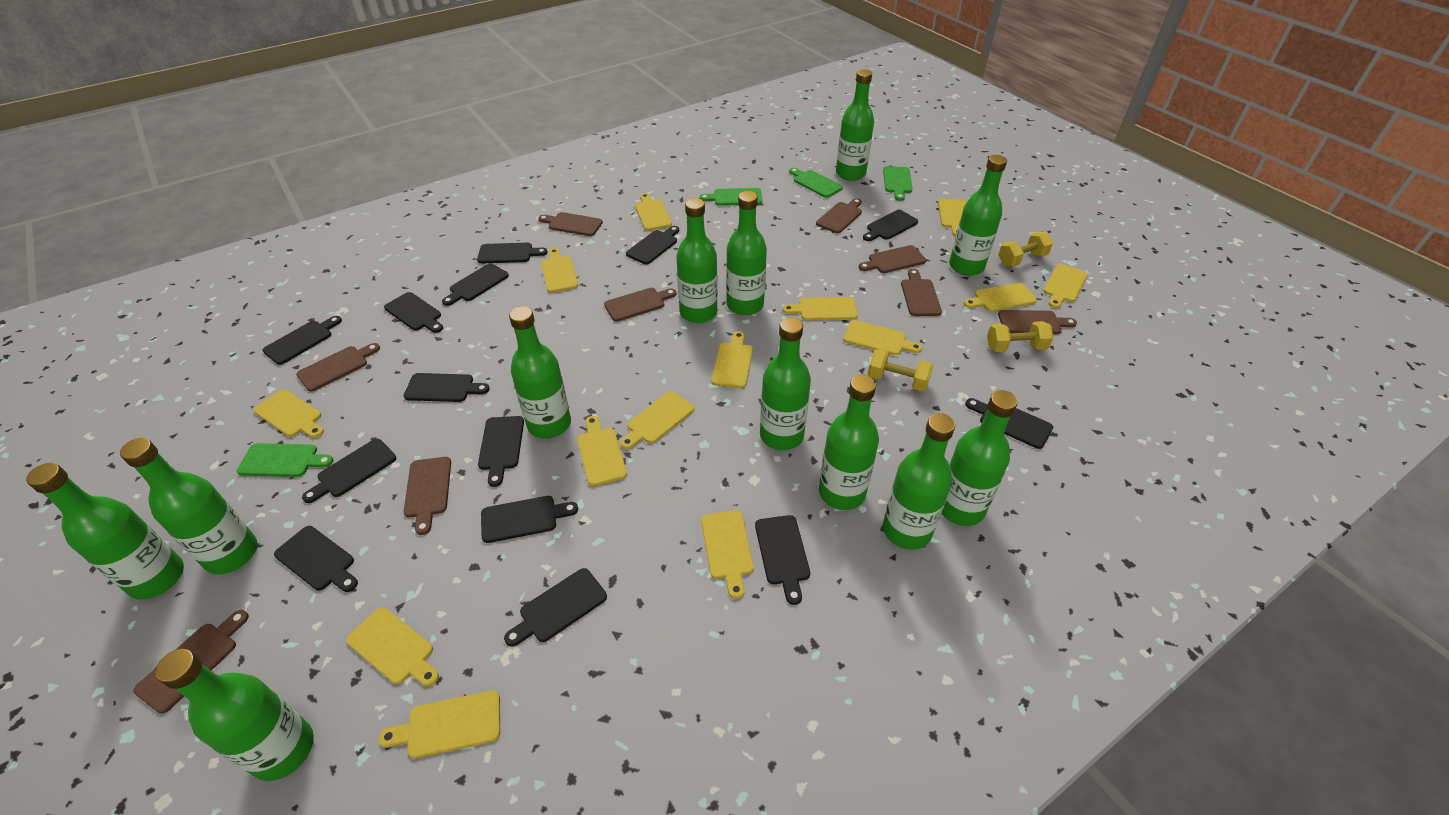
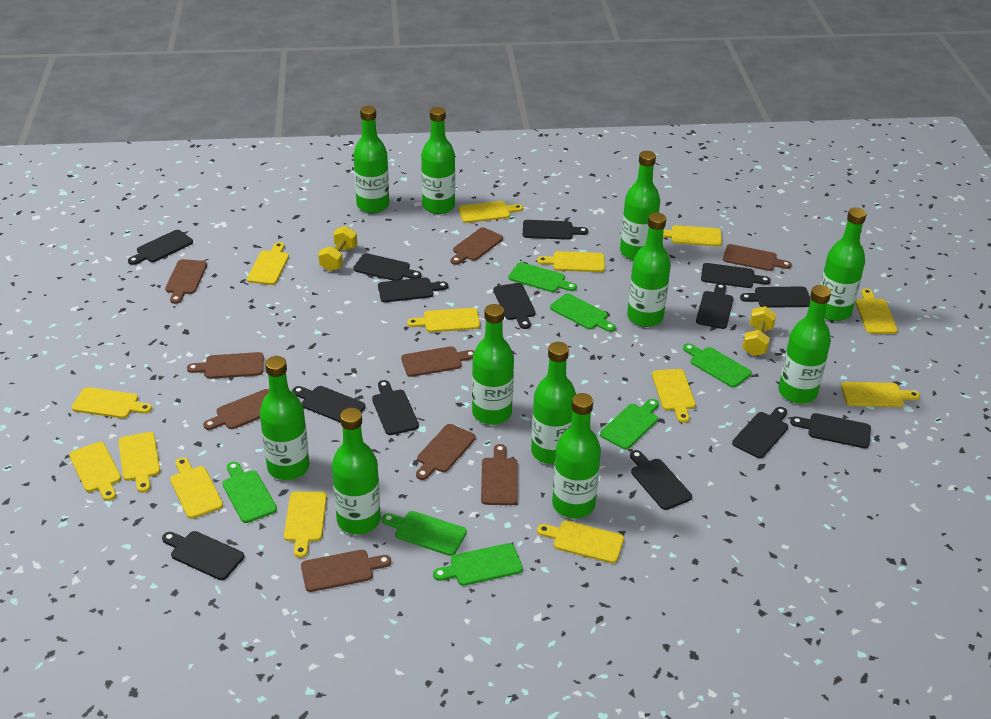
green bottle: [26,463,184,600] [120,438,257,574] [155,649,314,781] [509,306,571,439] [677,198,718,323] [726,191,767,315] [760,317,811,450] [819,375,879,510] [836,70,874,181] [883,413,955,550] [941,390,1018,526] [949,155,1007,276] = 12 -> [260,356,309,480] [332,408,381,534] [353,106,389,213] [421,107,455,214] [472,304,514,425] [531,342,576,464] [552,393,601,518] [620,151,660,260] [627,212,671,327] [778,285,831,404] [820,207,866,321] = 11
green cutting board: [237,443,333,477] [700,188,762,206] [789,168,843,198] [883,166,912,201] = 4 -> [222,462,277,523] [382,511,467,556] [433,543,523,586] [508,262,577,292] [550,293,616,332] [600,399,659,449] [683,343,752,388] = 7
yellow dumbbell: [868,349,933,391] [987,321,1053,352] [998,232,1053,267] = 3 -> [318,226,357,271] [742,306,776,356] = 2

